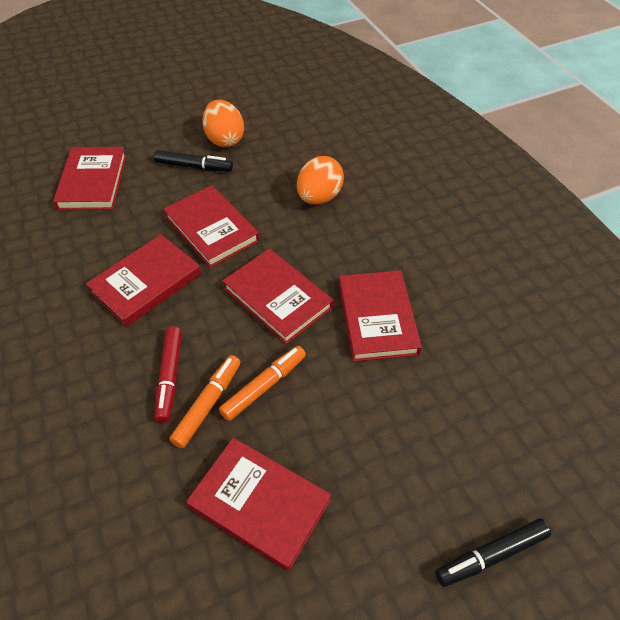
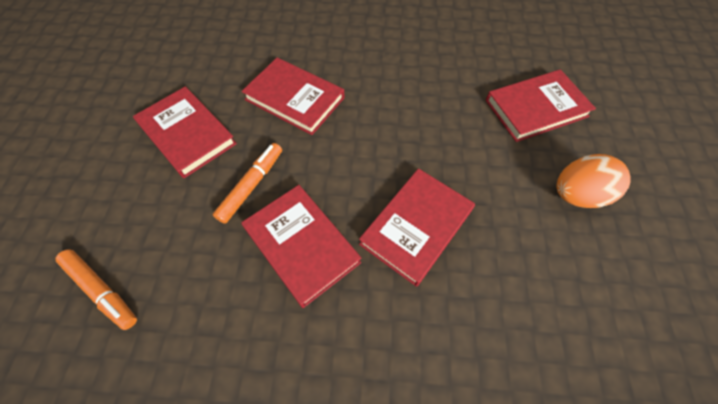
black marker: [154,150,233,172] [435,518,551,587] = 2 -> none = 0
orange egg: [202,100,244,147] [297,156,344,205] = 2 -> [557,154,631,208] = 1
red book: [53,147,127,210] [86,234,201,327] [163,185,260,268] [186,437,331,571] [222,248,333,344] [339,270,422,362] = 6 -> [133,86,237,178] [241,185,361,308] [242,58,345,135] [359,168,475,287] [486,69,596,142] = 5
red marker: [155,326,182,423] = 1 -> none = 0

